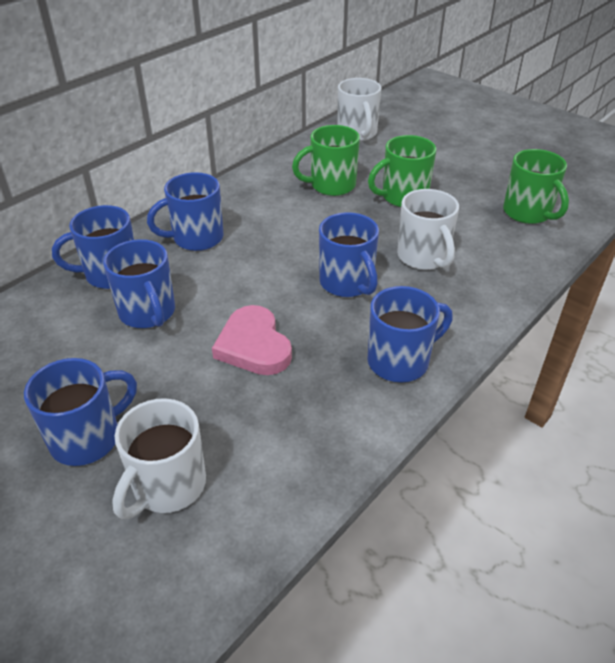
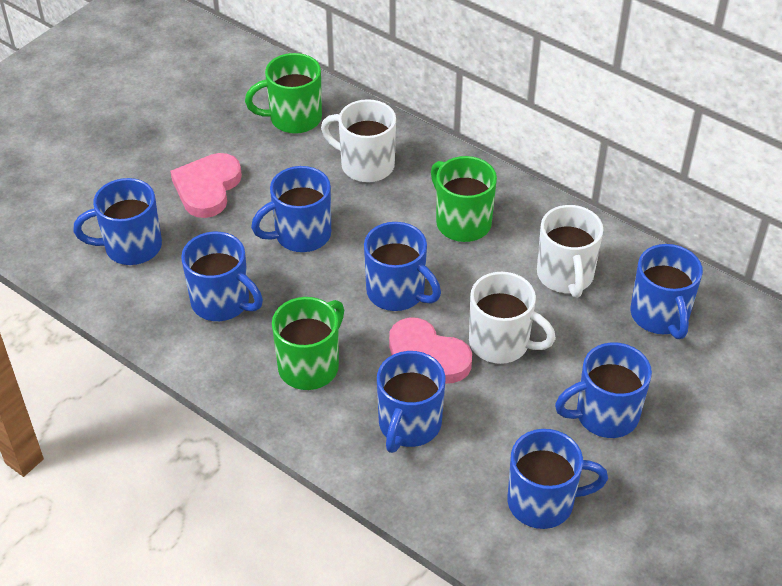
blue mug: [24,358,137,466] [52,205,134,289] [103,239,175,328] [147,172,223,251] [319,212,379,297] [367,286,453,383] = 6 -> [73,178,162,265] [181,232,263,321] [251,166,331,252] [364,222,441,311] [377,351,445,453] [508,429,608,529] [555,342,652,438] [630,244,703,339] = 8
pink heart: [212,305,292,375] = 1 -> [170,153,242,218] [389,318,472,384] = 2

